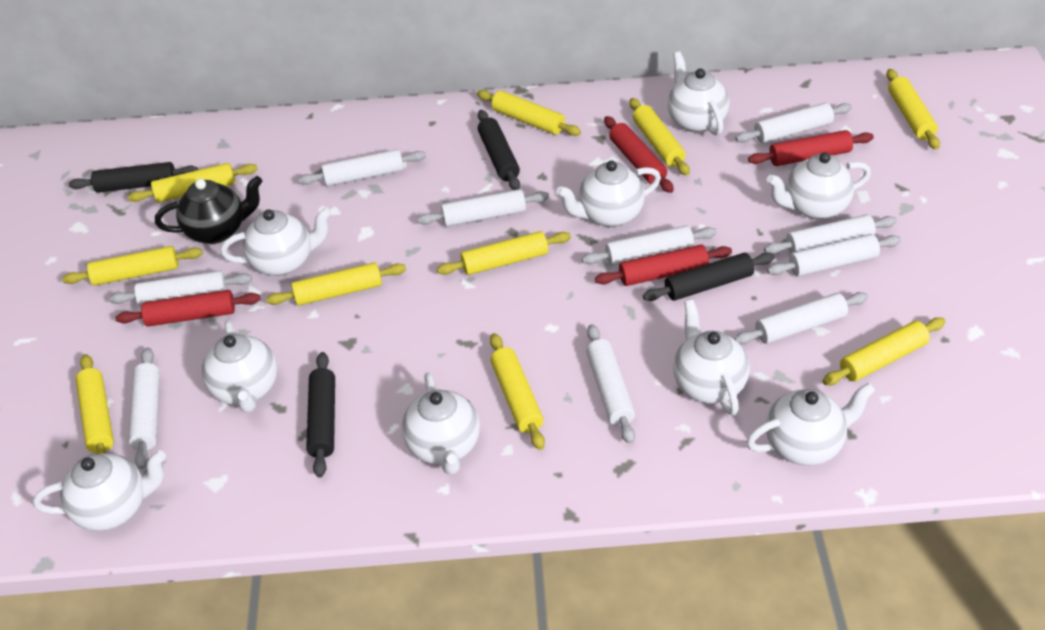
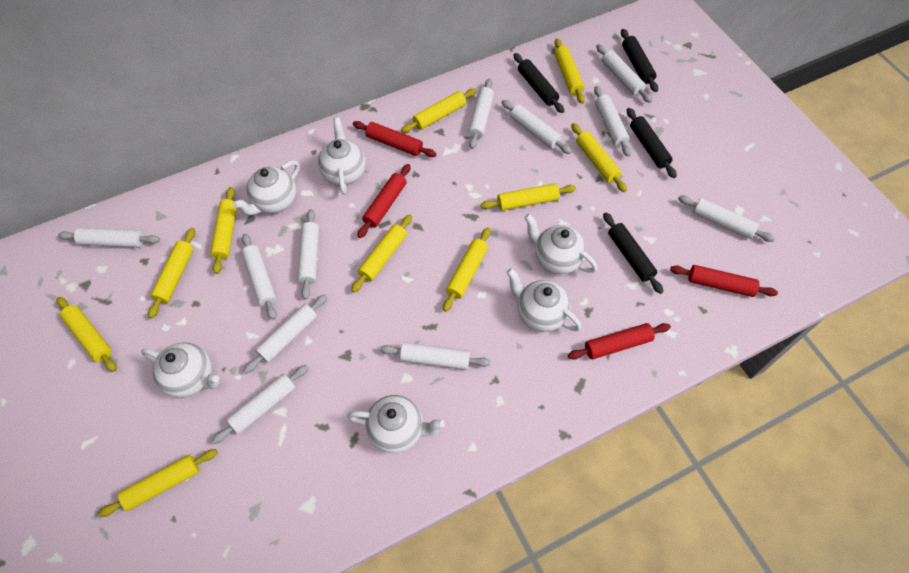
black teapot: [155,176,262,244] = 1 -> none = 0
white rolling pin: [109,270,252,307] [128,347,160,469] [298,149,426,186] [417,189,549,227] [582,225,717,266] [586,324,635,444] [734,292,868,345] [736,103,852,143] [764,214,897,254] [767,234,901,277] = 10 -> [58,228,160,248] [212,365,308,444] [241,234,276,320] [244,294,327,373] [297,209,319,299] [380,342,491,370] [468,78,494,149] [501,100,572,154] [594,86,631,157] [596,44,652,103] [678,195,775,242] = 11
white teapot: [33,450,166,531] [202,320,277,413] [220,207,332,276] [402,373,480,475] [556,160,661,227] [667,52,730,136] [673,300,750,415] [746,383,875,466] [767,152,871,219] = 9 -> [141,342,220,398] [233,160,300,215] [318,118,365,194] [347,395,445,453] [507,268,582,332] [524,214,597,274] = 6

